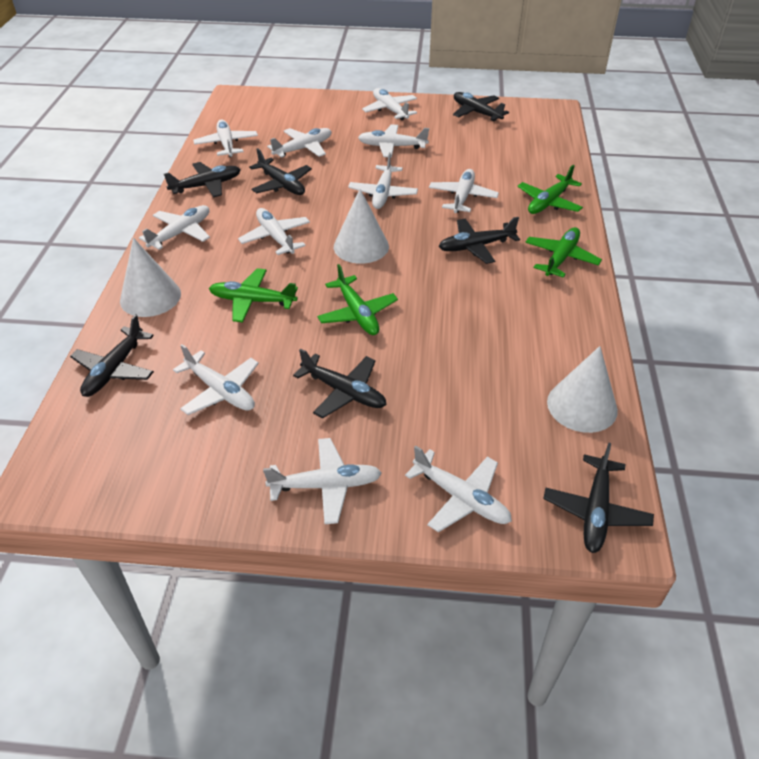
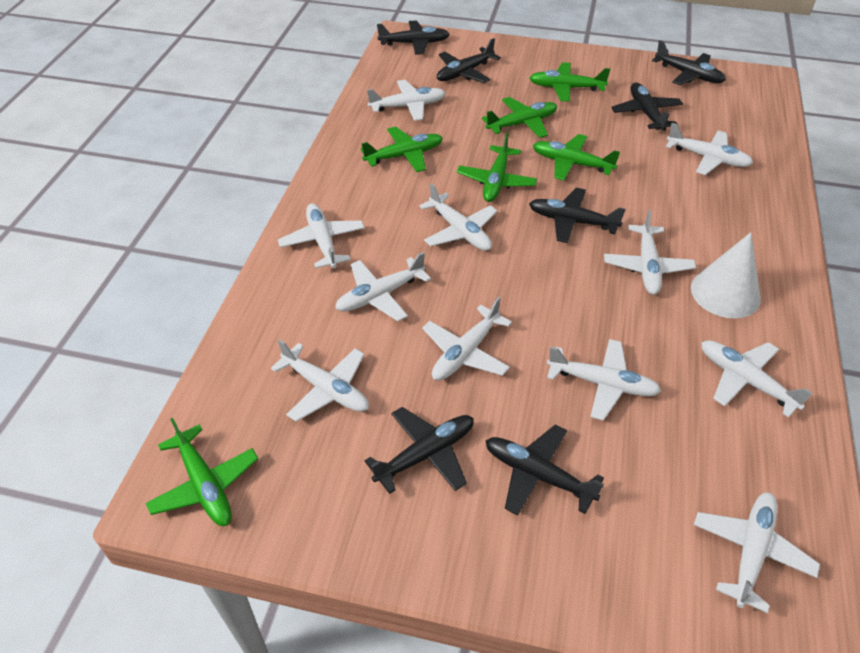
green plane: [209,268,298,322] [317,264,398,335] [517,165,583,214] [525,227,602,278] = 4 -> [146,418,258,526] [360,126,443,172] [457,132,537,202] [482,97,557,138] [529,62,610,102] [533,134,620,181] = 6
white cone: [120,238,181,317] [334,189,389,264] [547,346,618,433] = 3 -> [691,232,761,318] = 1

